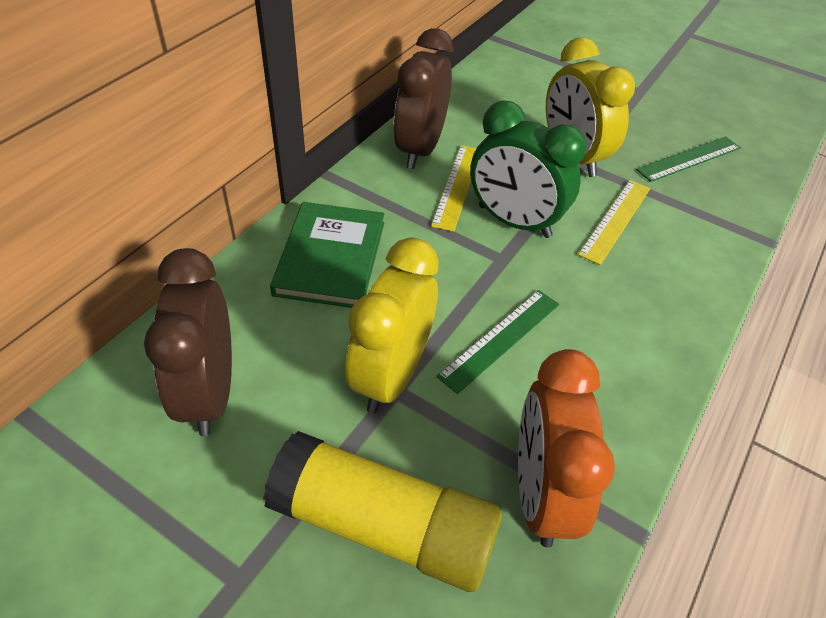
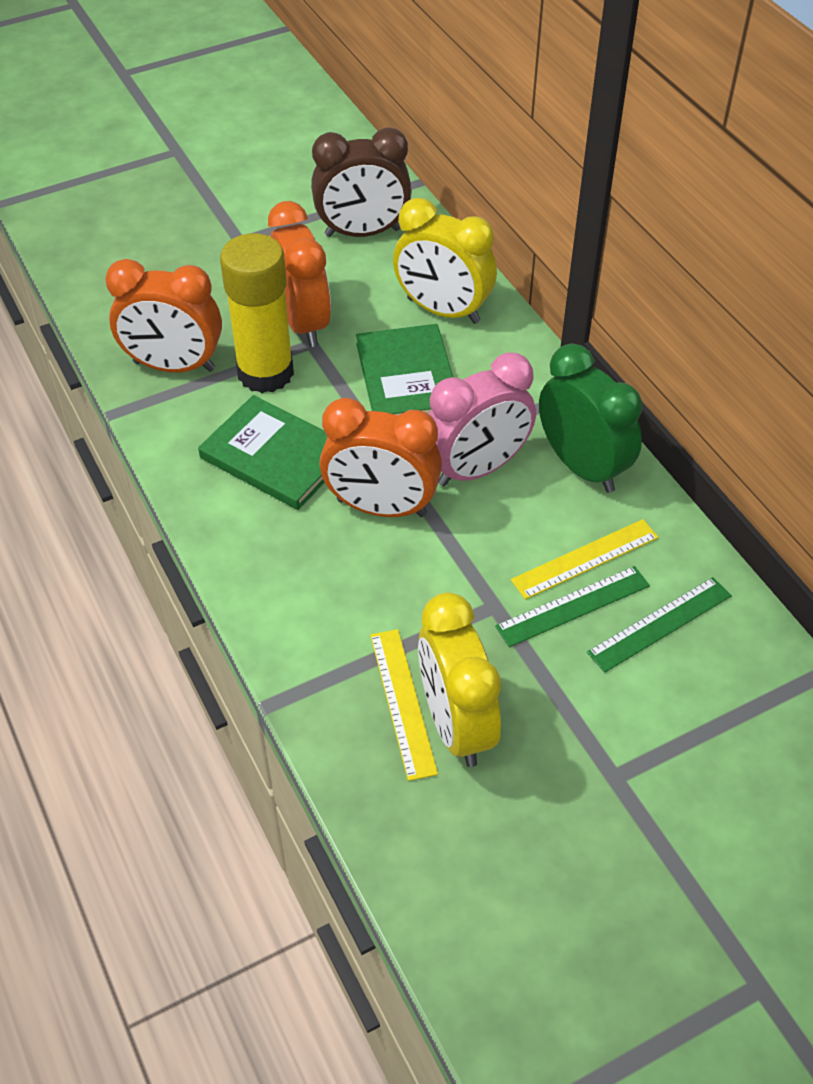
brown clock: [144,248,232,436] [394,28,454,169] = 2 -> [311,128,412,237] = 1
green book: [270,202,385,308] = 1 -> [198,395,327,510] [356,324,453,415] = 2
orange clock: [518,349,615,548] = 1 -> [105,259,222,372] [268,201,331,347] [320,398,442,517] = 3
pink clock: none = 0 -> [429,353,536,487] = 1

